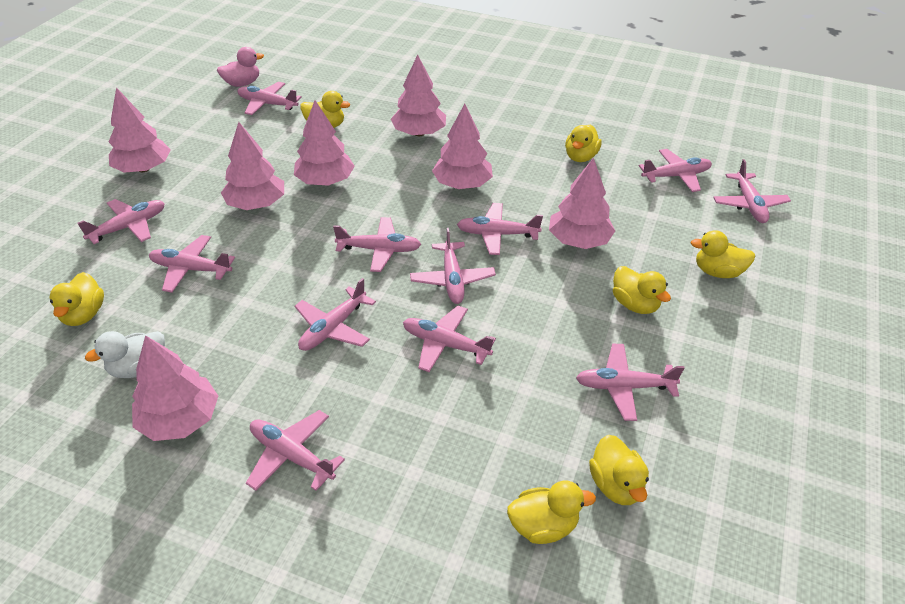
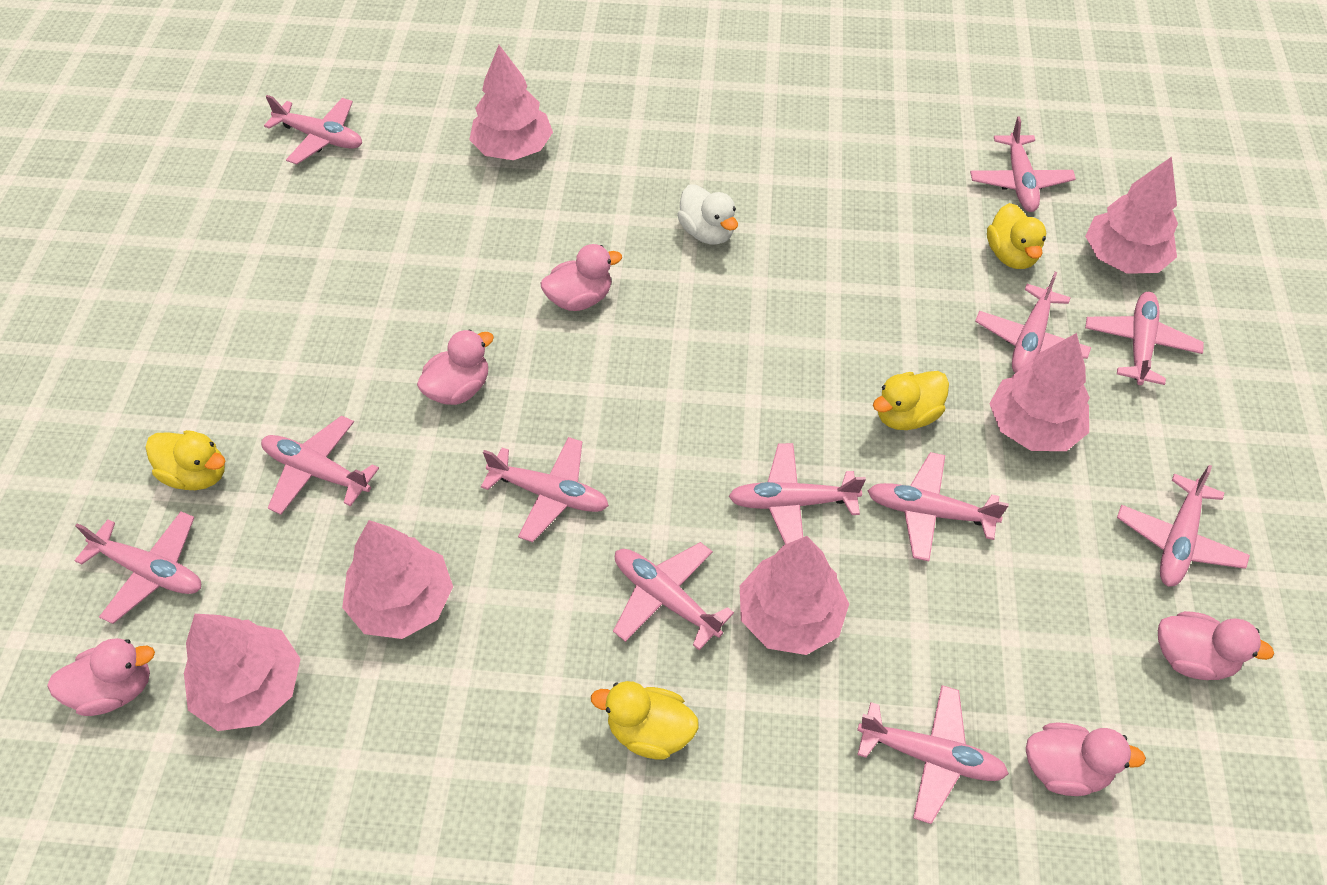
pink duck: [217,47,264,87] = 1 -> [47,638,155,716] [417,329,494,405] [541,244,622,311] [1026,722,1146,796] [1158,611,1274,680] = 5
pink tree: [109,87,171,173] [132,335,218,441] [221,122,284,210] [294,101,355,186] [391,55,446,136] [432,104,493,189] [549,158,615,249] = 7 -> [184,614,300,731] [342,520,453,639] [469,45,553,160] [740,536,849,655] [989,333,1090,451] [1085,157,1178,274] = 6
yellow duck: [49,272,104,326] [300,91,350,128] [507,480,596,544] [565,125,602,162] [589,435,649,505] [613,266,671,314] [691,230,755,278] = 7 -> [146,430,225,490] [591,681,699,760] [873,371,949,430] [987,203,1046,269] = 4

